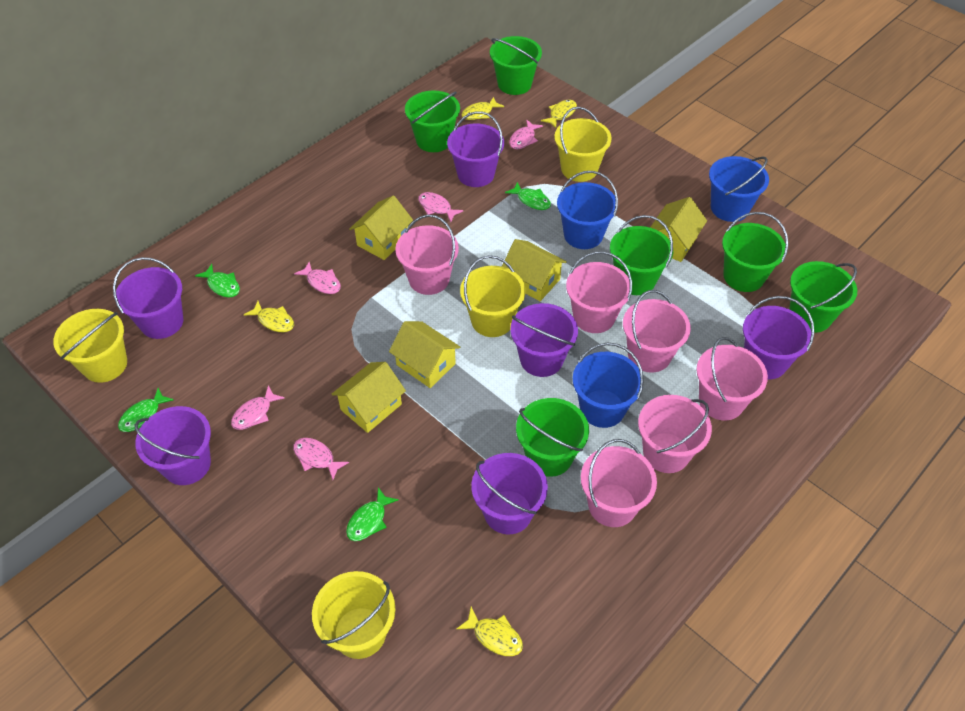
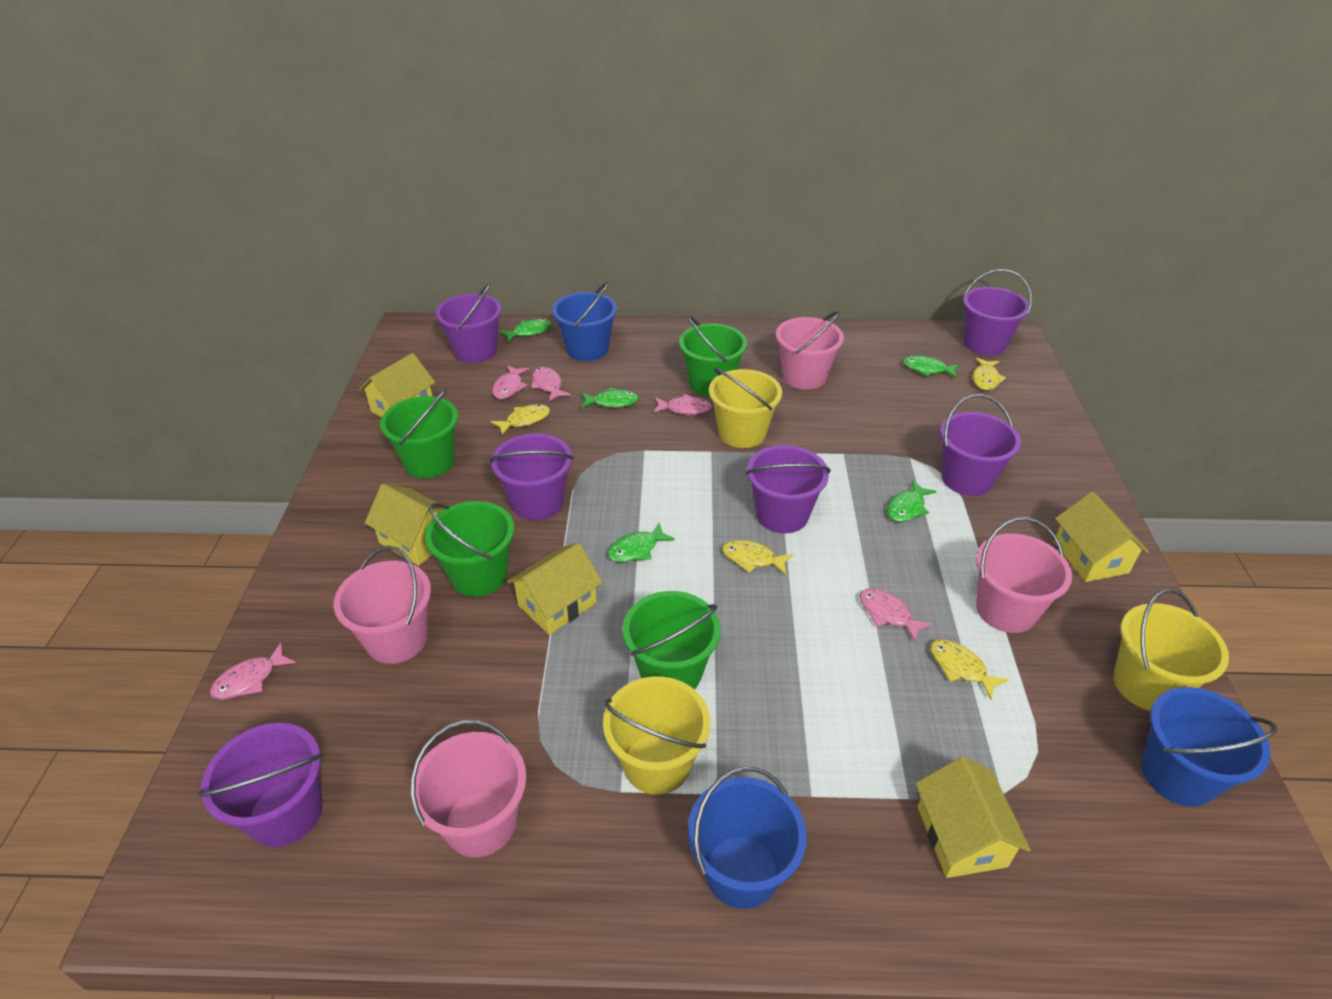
green bucket: [405,90,460,152] [490,36,542,95] [516,398,589,477] [610,215,673,295] [722,212,788,292] [789,261,857,333] = 6 -> [380,389,458,478] [425,501,514,596] [623,591,720,689] [679,316,747,397] = 4
green fish: [118,388,174,432] [195,264,240,298] [346,487,399,541] [505,182,551,210] = 4 -> [499,319,552,342] [581,387,639,408] [608,523,675,562] [887,480,937,522] [903,356,959,378] = 5
pink bucket: [395,215,459,295] [566,251,632,333] [581,439,657,527] [623,290,691,373] [638,395,712,473] [696,337,768,420] = 6 -> [334,546,431,664] [410,720,526,857] [776,311,844,390] [976,517,1072,633] = 4
yellow bucket: [53,309,127,383] [312,571,395,659] [460,255,525,337] [554,107,612,182] = 4 -> [603,676,710,795] [709,368,782,448] [1114,589,1229,711] = 3

